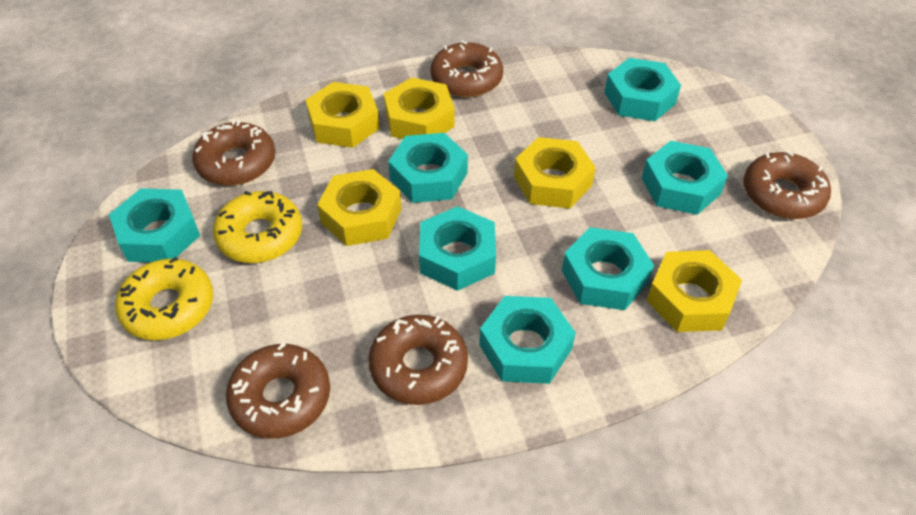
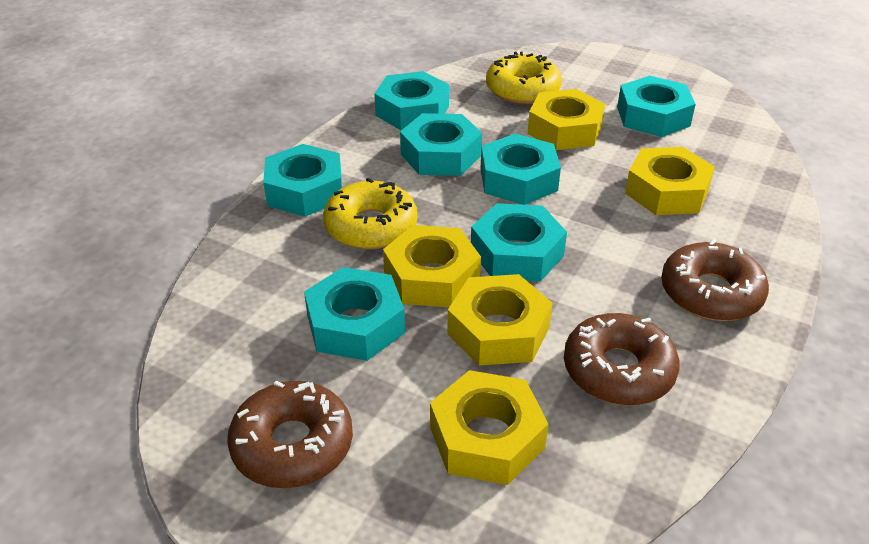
brown donut: [192,119,275,186] [226,342,330,439] [368,315,468,405] [430,41,503,97] [743,151,831,219] = 5 -> [227,381,353,488] [564,313,680,405] [661,239,769,321] = 3

